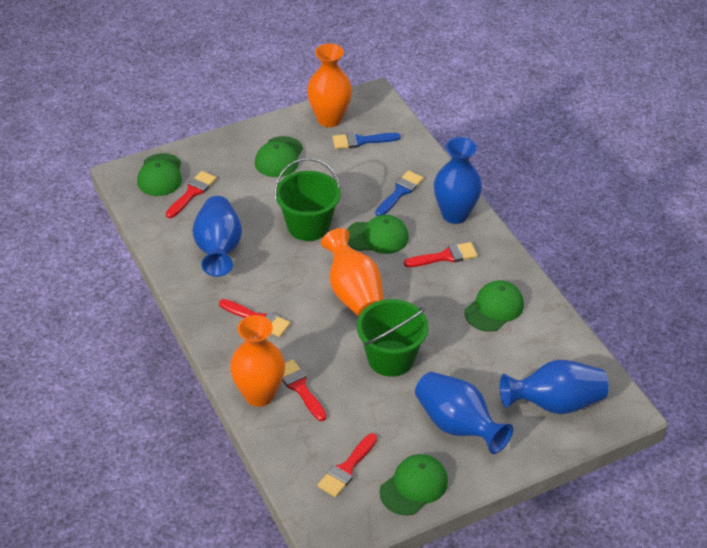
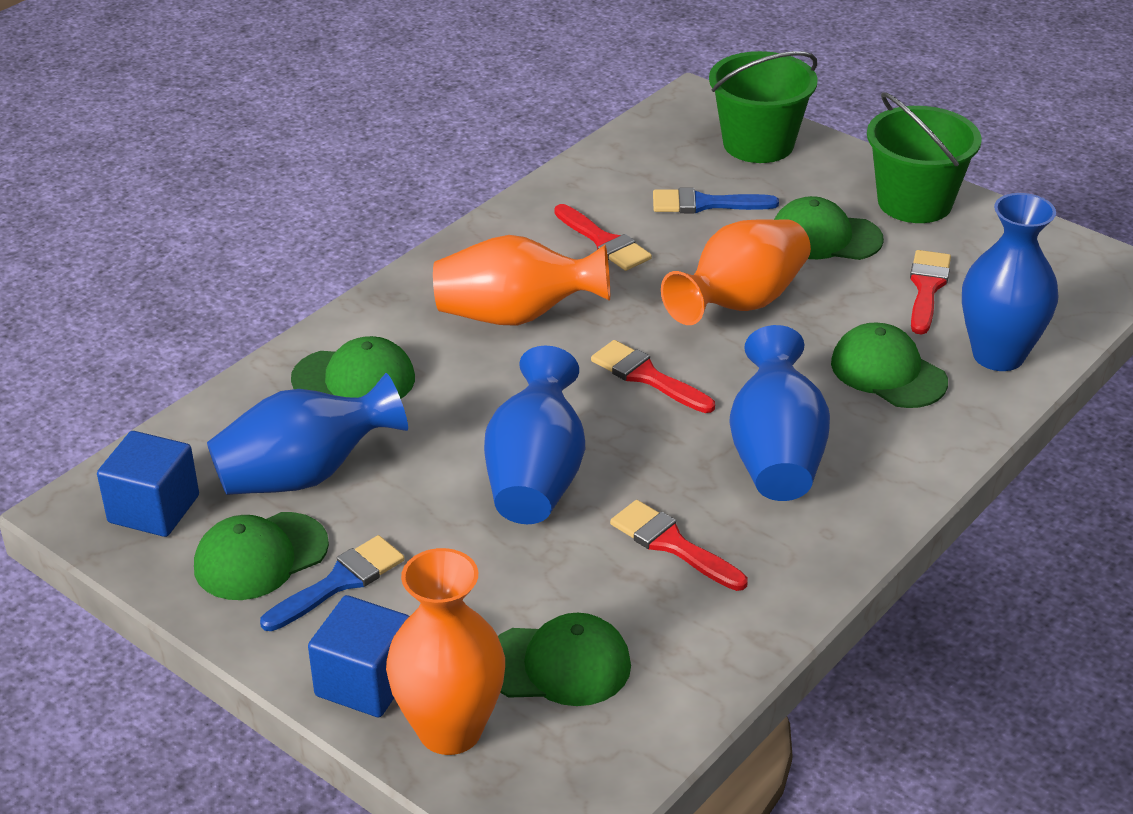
blue cube: none = 0 -> [97,431,199,537] [308,595,410,717] = 2
red brush: [166,171,217,218] [219,299,290,337] [282,360,327,421] [317,433,377,497] [404,242,478,267] = 5 -> [554,204,652,271] [591,340,715,413] [610,500,748,591] [910,250,951,334] = 4

